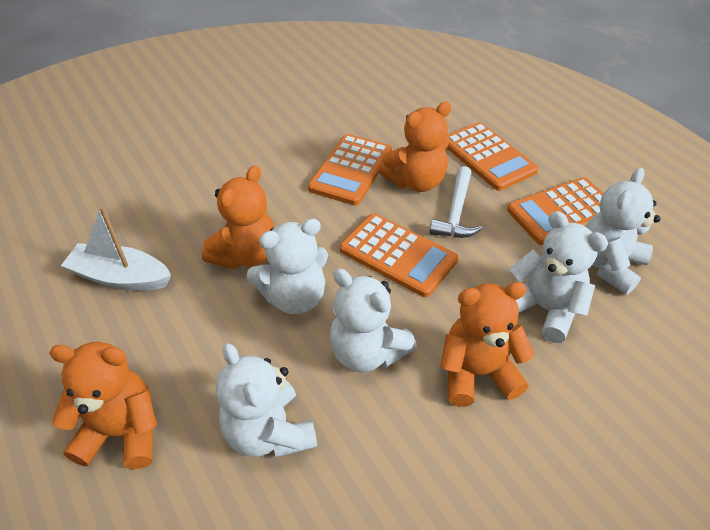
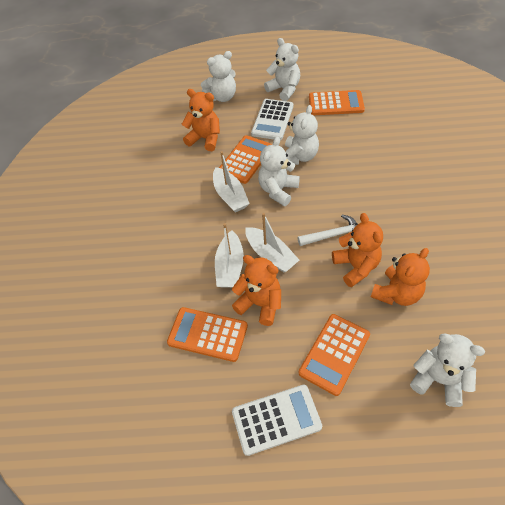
white boat: [61,206,171,291] = 1 -> [213,151,250,212] [215,223,244,288] [245,213,299,272] = 3
white calculator: none = 0 -> [232,385,322,456] [251,99,293,140] = 2

